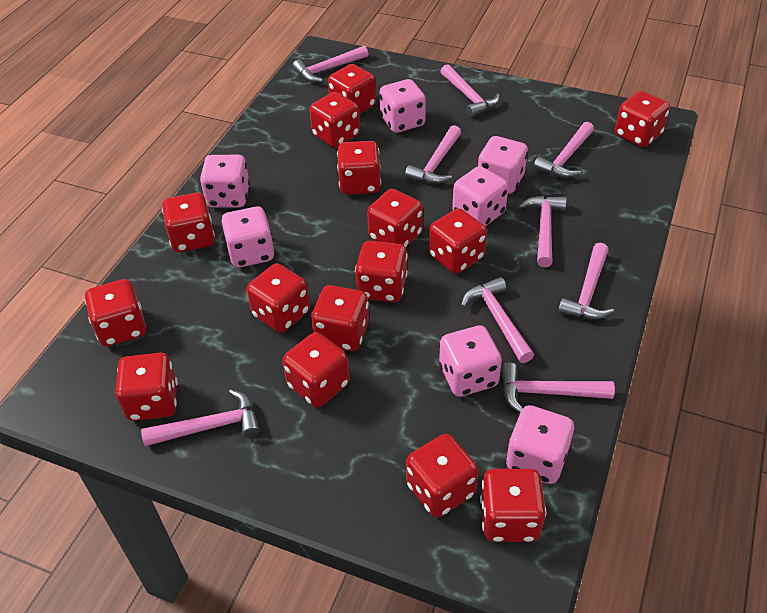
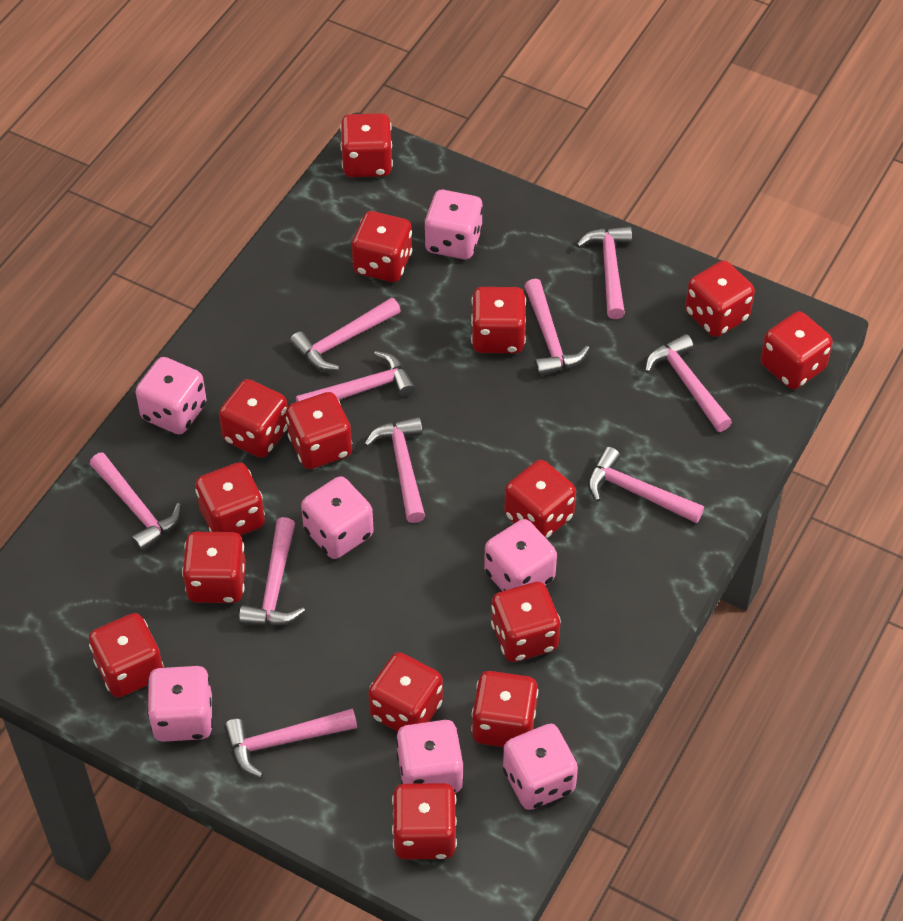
pink hammer: [141,390,260,446] [292,46,368,82] [405,125,461,184] [440,64,500,117] [461,277,534,363] [501,363,615,412] [518,196,567,267] [534,122,594,178] [558,243,614,320] = 9 -> [90,452,181,552] [224,708,357,778] [239,517,305,626] [290,297,401,371] [296,351,415,402] [364,417,425,523] [524,279,590,376] [576,226,632,319] [588,447,704,524] [645,334,732,432] = 10

